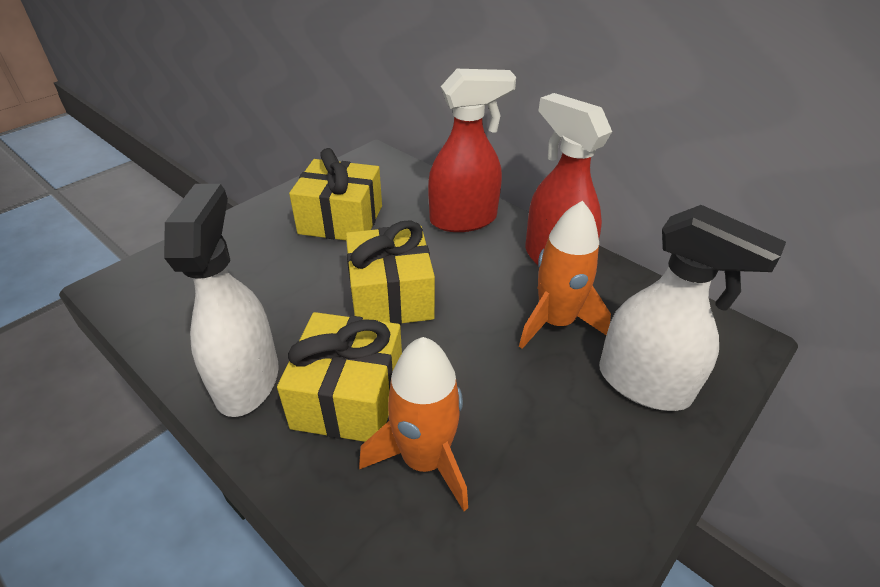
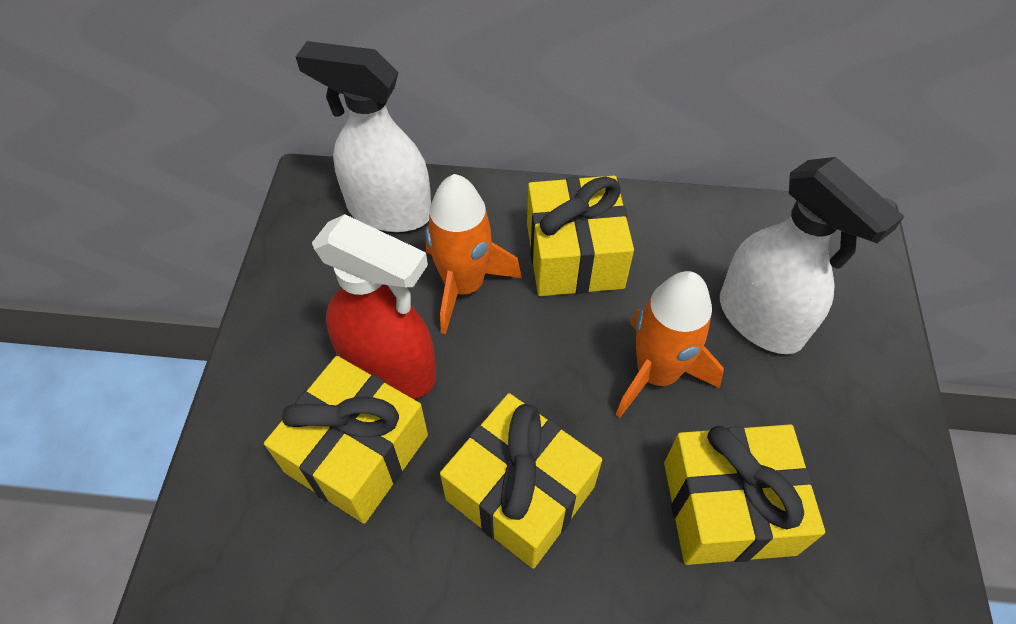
red spray bottle: [428,69,516,232] [525,93,612,265] = 2 -> [312,214,436,399] = 1
yellow gift: [277,312,402,442] [289,148,382,240] [346,221,435,324] = 3 -> [264,356,428,524] [440,393,602,569] [527,176,634,296] [664,424,825,565] = 4

